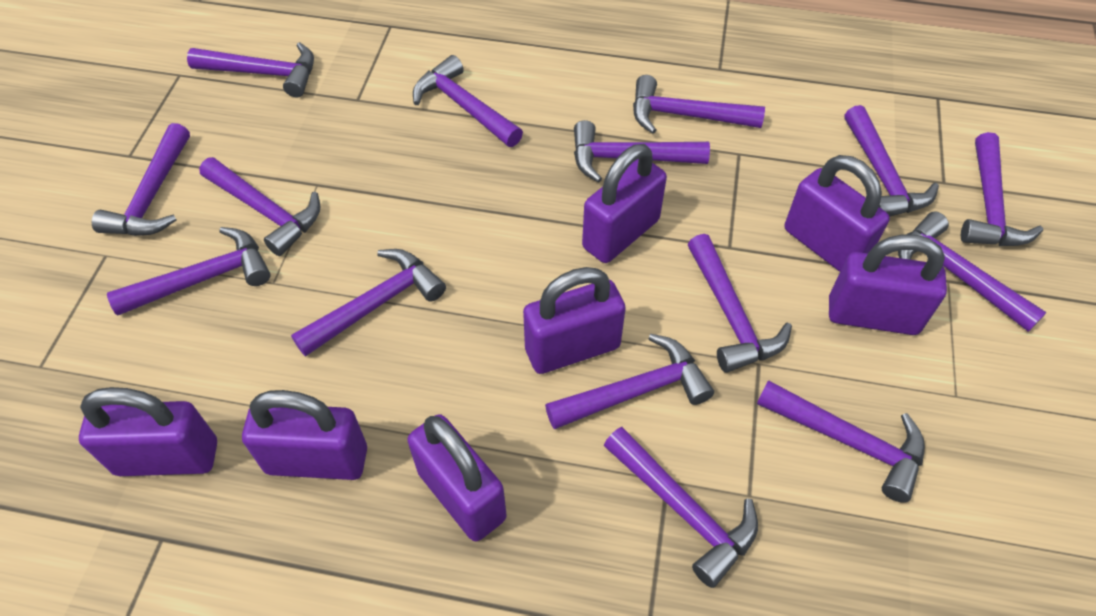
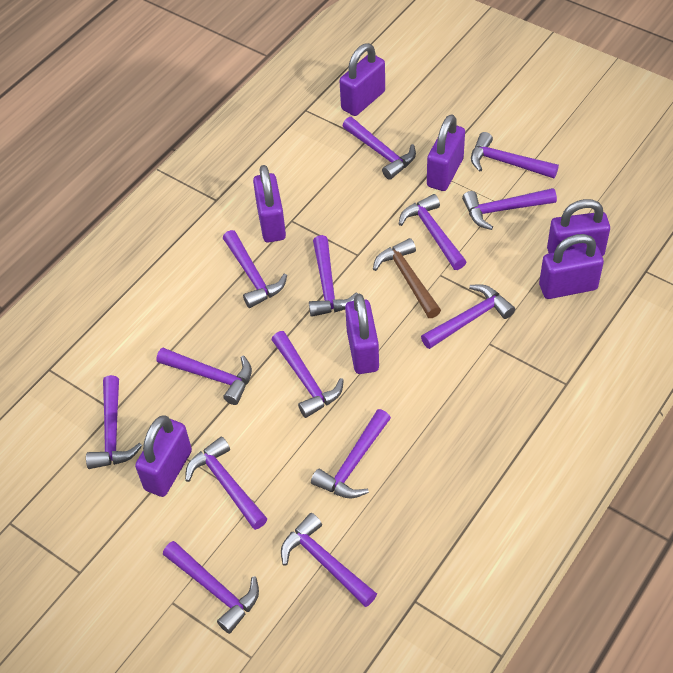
brown hammer: none = 0 -> [373,238,441,318] = 1
purple hammer: [92,123,190,236] [107,227,271,316] [187,42,314,97] [199,157,320,256] [291,249,446,357] [413,55,523,147] [545,334,714,429] [574,120,710,182] [604,427,758,588] [633,75,765,134] [688,234,792,373] [757,380,925,503] [844,105,939,217] [898,211,1047,332] [961,132,1043,246] = 15 -> [86,375,142,469] [157,348,252,405] [163,541,259,634] [185,436,268,530] [223,230,287,308] [272,331,344,418] [281,513,377,607] [309,235,358,317] [311,409,391,498] [343,117,416,180] [399,194,466,270] [421,284,515,349] [462,188,557,230] [471,132,559,178] = 14

